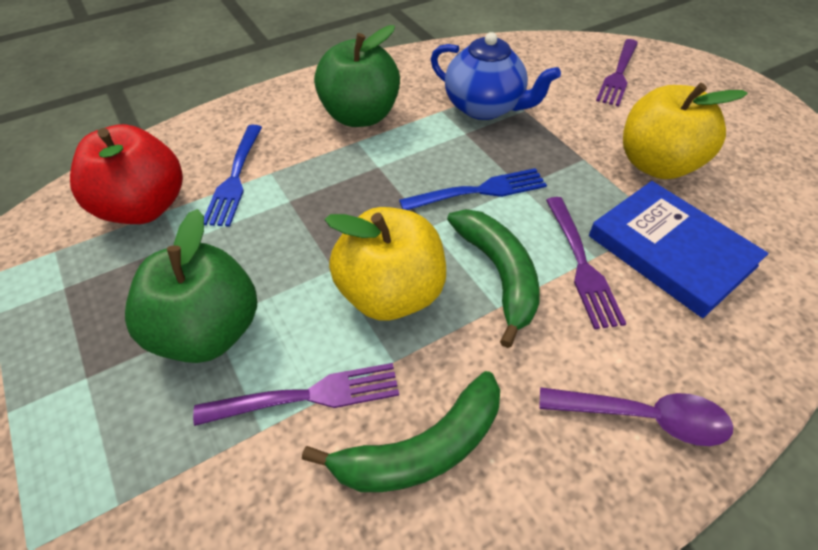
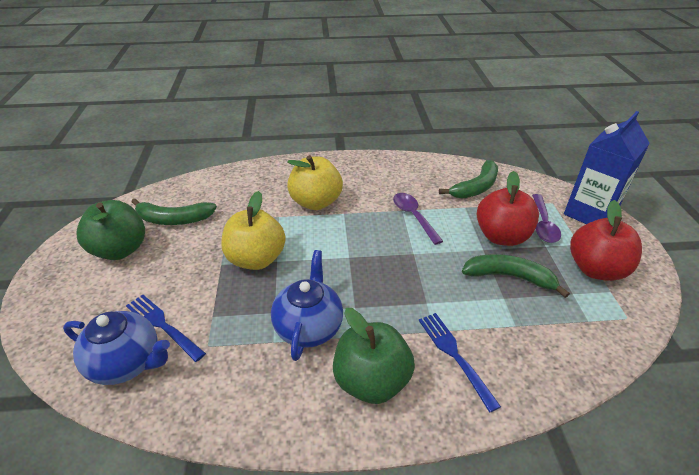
blue book: [589,181,769,318] = 1 -> none = 0
blue carton: none = 0 -> [564,111,650,224] = 1
blue teapot: [431,32,561,120] = 1 -> [63,311,170,385] [271,250,343,361] = 2
green banana: [302,371,500,492] [447,209,540,348] = 2 -> [132,198,217,225] [439,160,498,199] [462,254,570,298] = 3
purple fork: [193,363,399,426] [546,197,627,329] [596,39,638,107] = 3 -> none = 0
purple spoon: [539,387,733,446] = 1 -> [393,193,443,245] [532,194,561,243] = 2
red apple: [70,124,183,224] = 1 -> [477,171,539,246] [570,200,642,281] = 2

